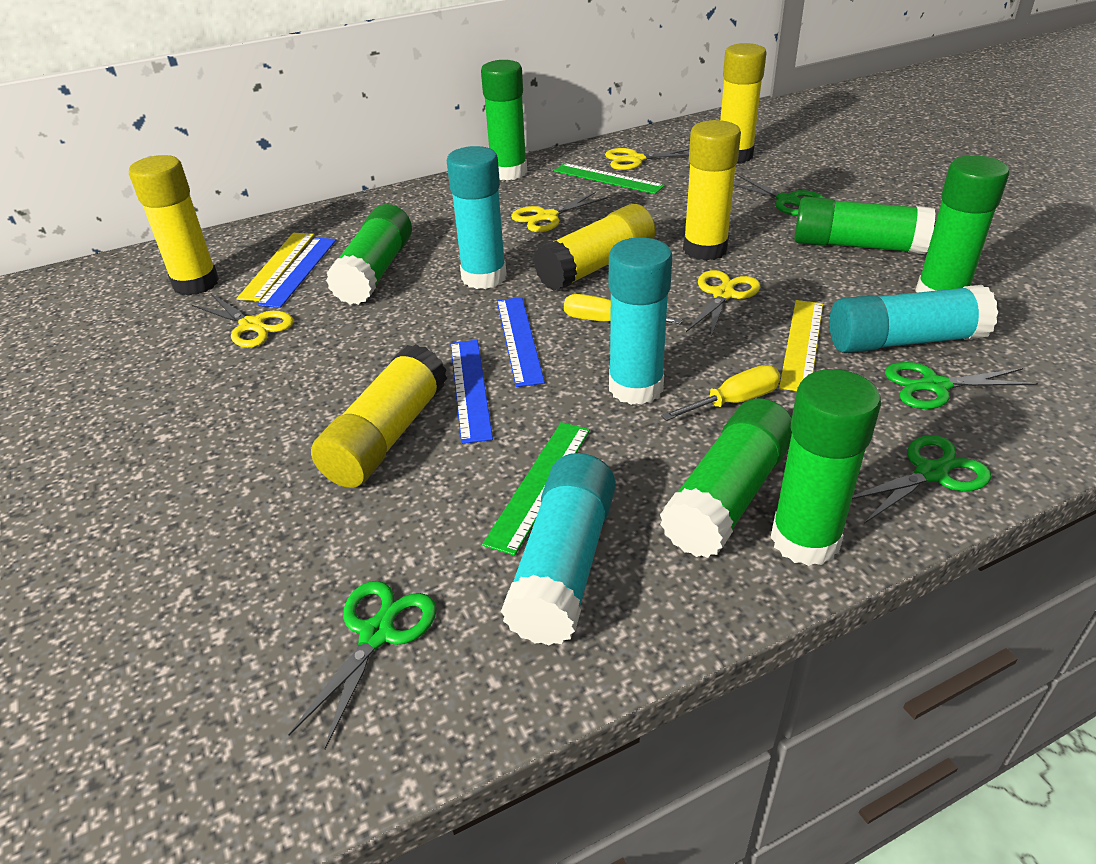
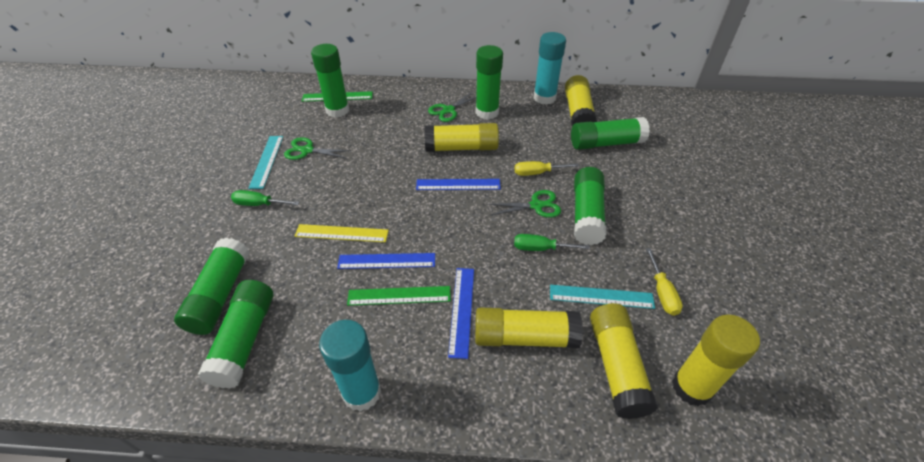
green scissors: [288,581,437,749] [733,175,824,215] [852,435,991,524] [885,362,1038,409] = 4 -> [284,137,351,160] [428,91,476,122] [487,190,561,218] = 3
green screwdriver: none = 0 -> [231,190,300,206] [514,234,590,251] = 2
turquoise glue stick: [447,146,507,289] [501,453,616,645] [609,237,672,405] [830,285,998,353] = 4 -> [319,320,381,412] [534,32,566,105] = 2
turquoise ruler: none = 0 -> [248,136,283,189] [550,285,655,309] = 2
yellow ruler: [237,233,314,301] [779,300,823,391] = 2 -> [295,224,389,242] = 1
yellow scissors: [192,294,293,348] [511,192,608,232] [605,148,689,170] [686,270,761,337] = 4 -> none = 0

